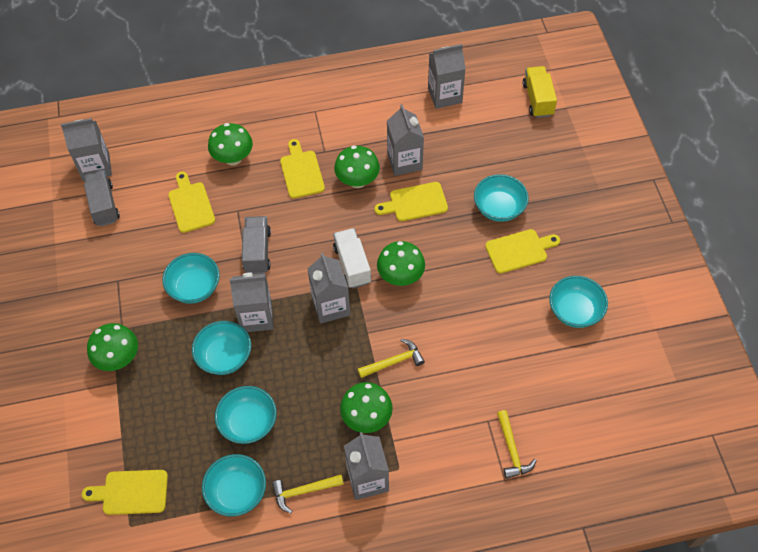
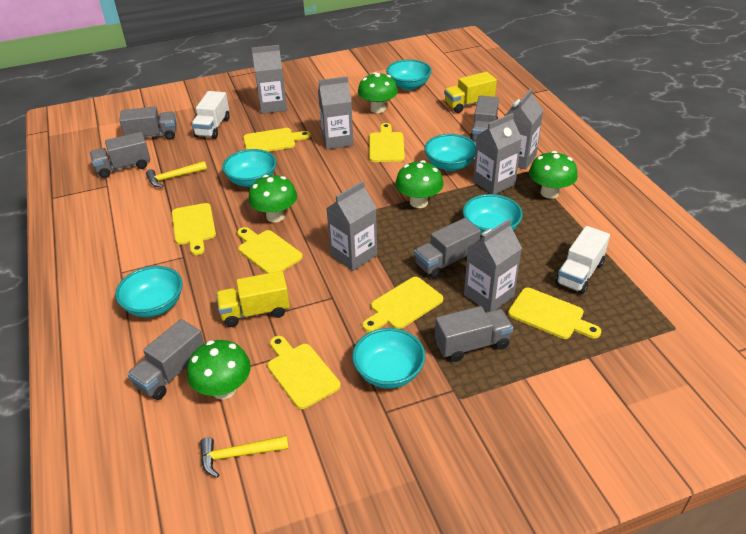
grey truck: [84,170,120,226] [242,216,271,274] = 2 -> [90,132,150,178] [119,107,177,140] [127,319,204,400] [414,218,481,279] [435,306,513,362] [470,96,499,142] = 6
white truck: [333,228,371,288] = 1 -> [192,91,230,139] [555,226,610,294] = 2
yellow cutting board: [82,470,168,515] [168,172,215,233] [280,139,325,198] [374,182,448,221] [485,229,560,273] = 5 -> [172,203,216,255] [237,227,303,273] [243,128,311,152] [267,336,341,409] [363,277,443,332] [369,123,405,162] [508,288,601,339] = 7
yellow hammer: [272,475,344,514] [358,339,425,378] [497,410,537,479] = 3 -> [146,161,207,187] [200,435,289,478] = 2
yellow truck: [523,66,557,118] = 1 -> [216,271,290,327] [444,72,497,113] = 2

